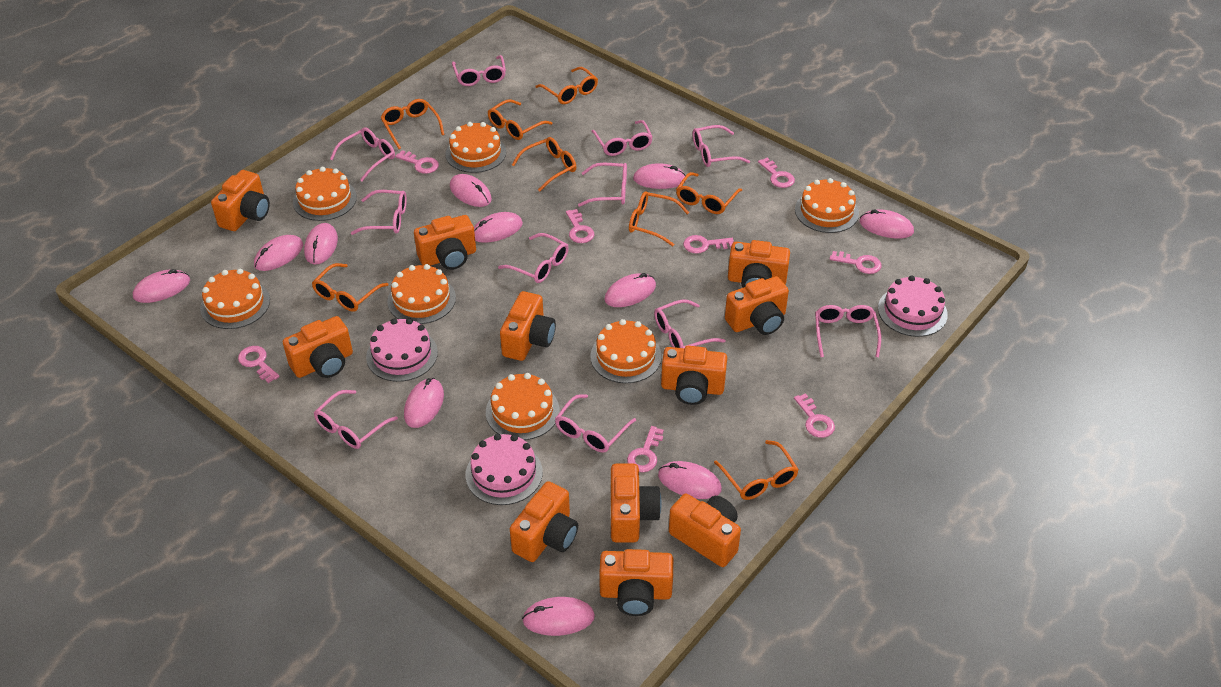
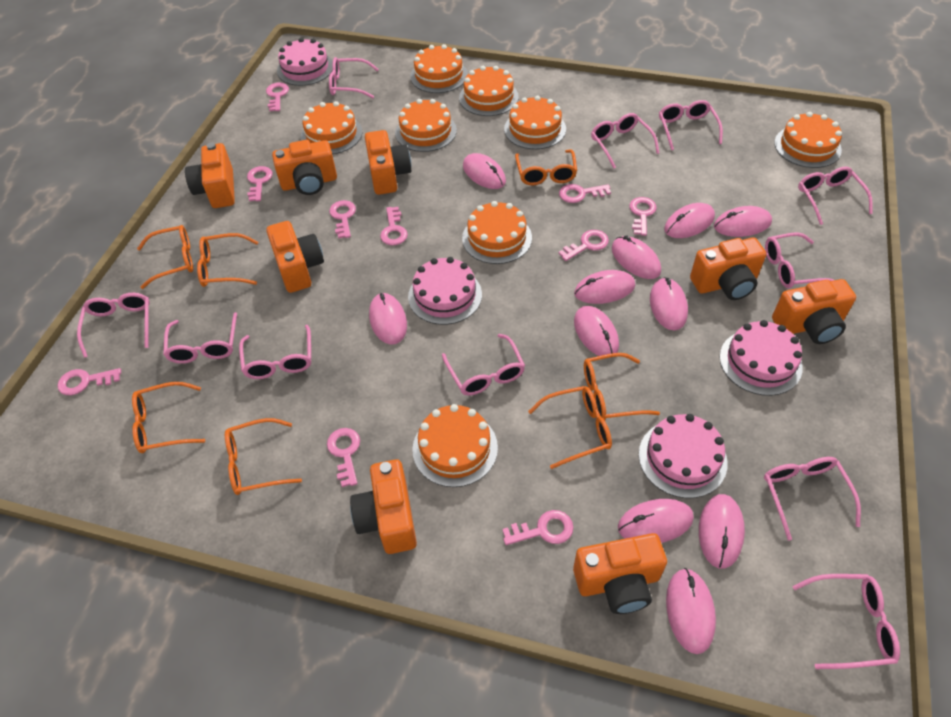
orange cake: [200,269,270,329] [293,167,357,221] [387,264,456,324] [445,122,506,173] [486,373,559,440] [590,319,662,383] [795,178,859,233] = 7 -> [301,101,362,154] [395,99,457,152] [410,44,468,93] [412,404,498,487] [459,66,519,116] [462,201,532,264] [504,95,566,149] [774,112,842,168] = 8
orange camera: [211,170,270,231] [283,316,353,378] [414,215,476,270] [500,291,556,361] [510,481,578,562] [599,549,673,616] [611,464,661,542] [661,346,727,405] [669,494,741,567] [725,276,789,335] [728,240,790,288] = 11 -> [185,143,235,208] [266,221,324,293] [272,140,337,195] [350,459,417,554] [365,130,411,195] [573,533,667,614] [690,237,766,300] [772,279,856,344] = 8
orange glasses: [312,263,389,312] [380,99,444,149] [488,99,553,140] [512,137,576,191] [536,67,598,104] [629,191,689,246] [676,172,742,214] [714,440,799,500] = 8 -> [132,382,205,453] [137,225,193,289] [197,233,258,287] [225,418,302,495] [515,149,577,185] [528,386,612,469] [584,353,660,420] = 7
pink cake: [366,318,438,382] [466,434,543,505] [878,275,948,337] = 3 -> [277,38,333,86] [408,257,482,325] [639,414,727,498] [720,320,803,396] = 4
pink key: [238,346,280,383] [395,150,439,174] [566,209,594,243] [627,426,664,472] [683,235,734,254] [758,158,795,188] [794,393,835,438] [830,251,882,274] = 8 -> [57,368,121,395] [247,166,272,201] [266,82,289,111] [327,428,360,487] [329,200,356,239] [380,207,408,245] [502,510,574,545] [559,184,611,203] [559,230,609,261] [629,197,657,236] = 10

